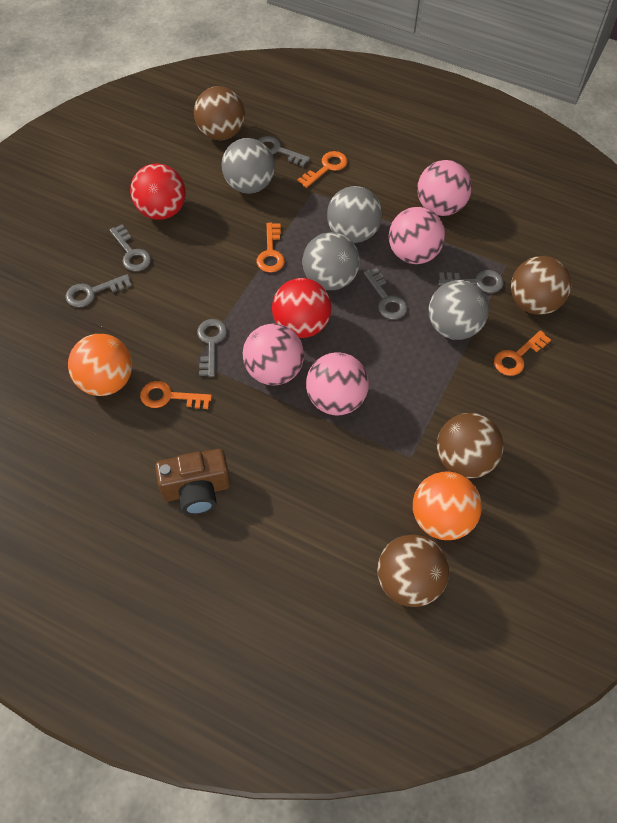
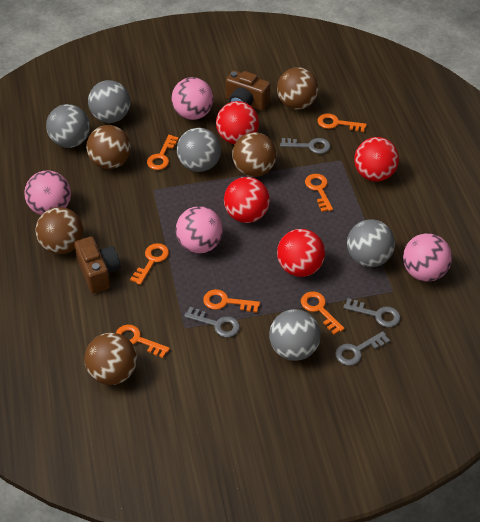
brown ball: [194,86,245,140] [377,534,449,607] [437,413,504,478] [511,256,571,315] = 4 -> [35,207,83,254] [84,333,137,385] [86,125,131,169] [232,132,276,177] [277,67,319,110] = 5
brown camera: [155,449,230,515] = 1 -> [74,236,121,293] [226,70,270,110] = 2
grey ball: [221,138,275,194] [303,232,360,290] [327,186,382,243] [429,280,489,340] = 4 -> [46,104,90,148] [88,80,130,123] [177,128,221,172] [269,309,321,361] [347,219,395,267] = 5
grey key: [65,274,132,307] [109,224,151,271] [197,319,227,377] [258,136,310,167] [364,268,407,319] [438,270,504,293] = 6 -> [184,307,240,337] [280,138,330,154] [335,331,390,366] [343,298,400,327] = 4
orange ball: [68,334,132,396] [413,472,482,540] = 2 -> none = 0
orange key: [140,381,212,409] [257,223,285,273] [298,151,348,188] [494,330,551,376] = 4 -> [116,325,170,358] [130,243,169,285] [147,135,179,170] [203,289,260,313] [301,291,345,335] [305,174,333,212] [318,113,367,132] = 7
red ball: [130,163,186,220] [272,278,331,338] = 2 -> [216,101,259,144] [224,177,270,223] [277,229,325,277] [354,137,399,181] = 4

